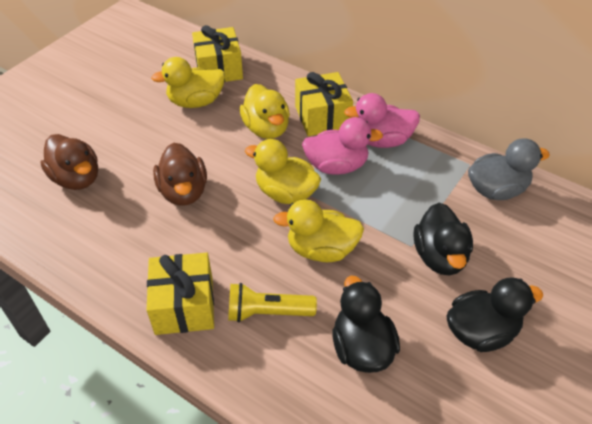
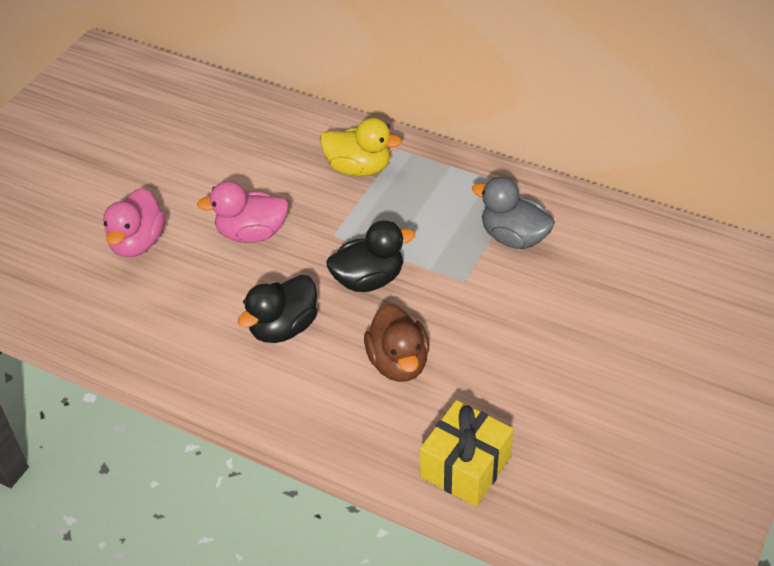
black duck: [333,276,400,373] [414,203,473,275] [446,277,543,352] = 3 -> [238,275,317,343] [326,221,415,292] = 2
brown duck: [40,134,98,190] [153,143,207,206] = 2 -> [364,303,429,382] = 1
yellow duck: [151,57,225,108] [240,84,290,139] [245,139,321,204] [273,199,364,262] = 4 -> [320,118,402,177] = 1
yellow flashlight: [228,283,317,322] = 1 -> none = 0
yellow gift: [147,253,214,335] [192,25,243,82] [295,72,353,136] = 3 -> [420,400,513,507] = 1

